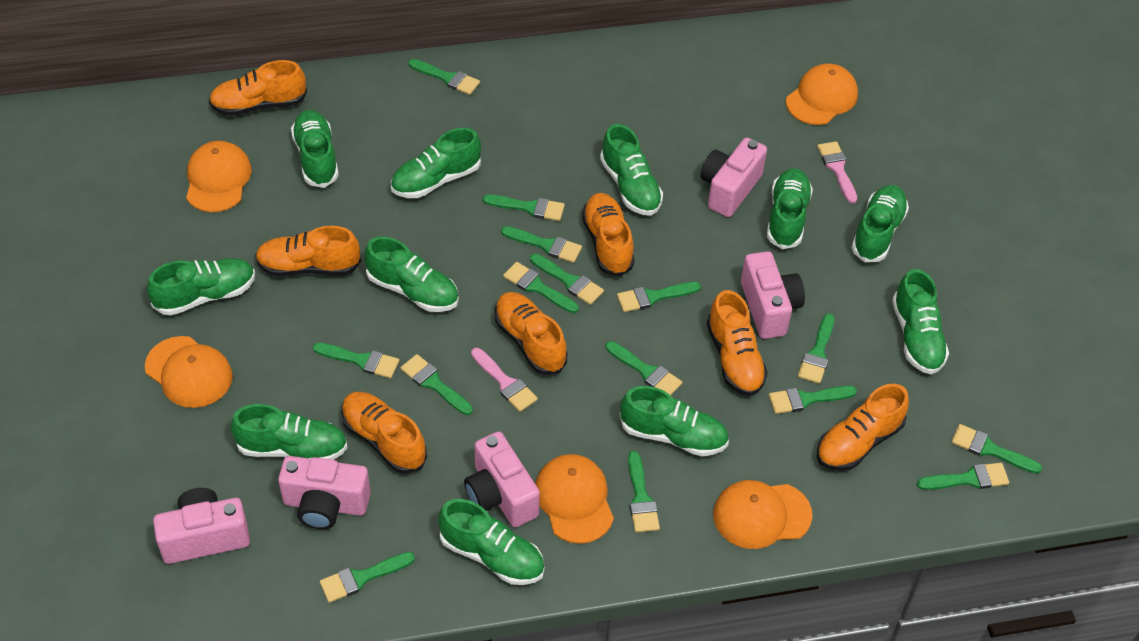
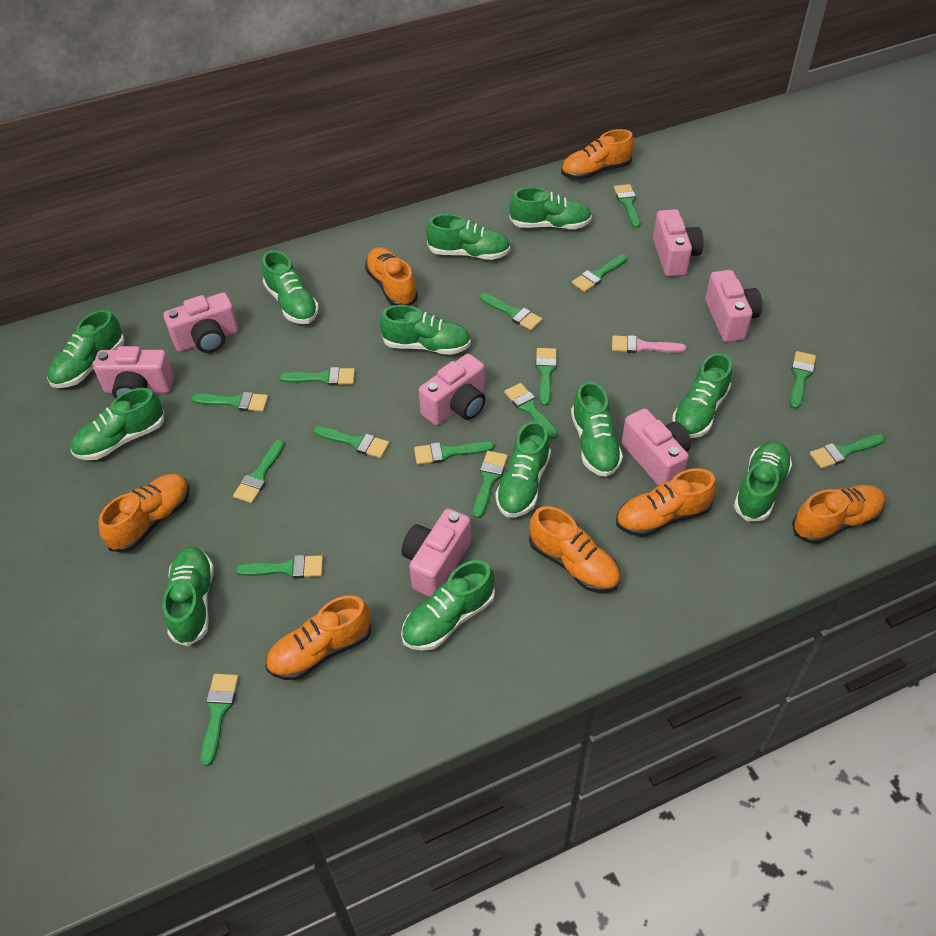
green shoe: [147,258,255,316] [231,404,347,460] [291,110,339,188] [364,237,459,312] [391,128,481,198] [438,499,545,585] [600,124,663,216] [620,386,729,456] [767,168,813,249] [851,185,909,262] [892,269,949,374] = 11 -> [47,310,125,388] [70,388,164,460] [163,547,214,646] [262,250,319,324] [380,305,471,355] [401,560,495,651] [426,214,510,260] [495,421,551,518] [510,187,592,229] [571,381,623,477] [672,353,732,438] [734,441,792,521] = 12
orange cap: [145,336,233,408] [186,141,252,212] [535,454,614,544] [713,480,812,549] [786,63,858,125] = 5 -> none = 0
pink brush: [471,348,538,412] [817,141,857,204] = 2 -> [612,335,686,353] = 1
pink camera: [153,488,250,564] [278,456,371,530] [464,431,540,527] [701,138,767,217] [741,251,805,339] = 5 -> [93,346,174,399] [163,292,239,353] [401,509,471,597] [419,354,485,426] [622,409,691,486] [653,209,704,277] [705,270,762,342] = 7

